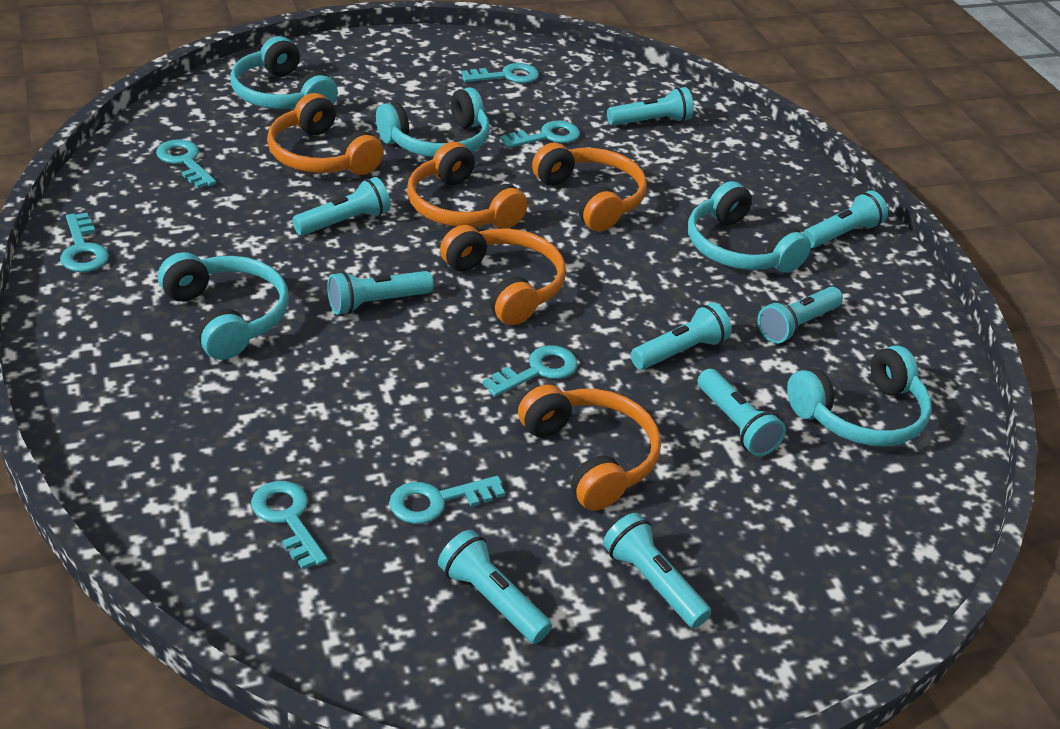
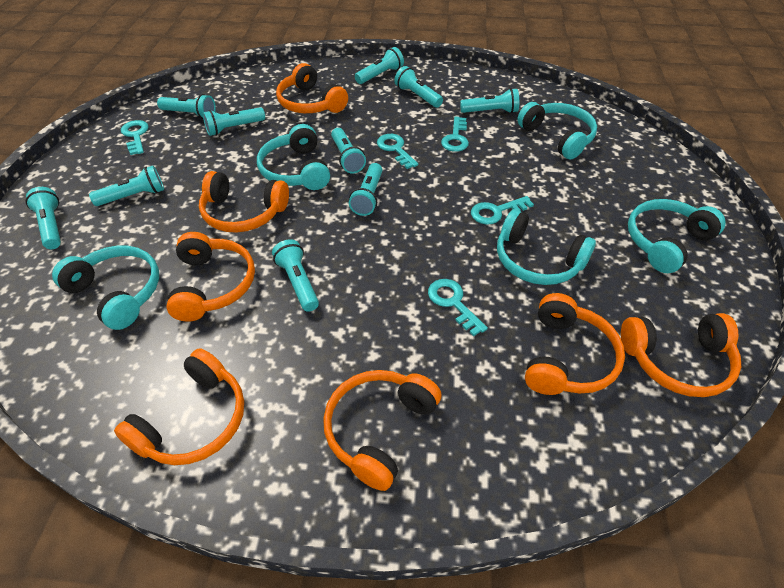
orange headphones: [267,93,383,175] [407,142,528,229] [440,225,566,325] [518,385,661,511] [532,143,647,232] = 5 -> [114,348,244,465] [166,232,255,322] [199,171,289,233] [276,63,348,113] [323,370,441,491] [525,293,625,395] [621,313,741,397] = 7
turquoise flashlight: [292,177,390,236] [327,271,434,315] [438,530,552,644] [603,513,711,628] [607,87,694,126] [630,302,732,370] [698,369,786,456] [758,287,843,344] [803,191,888,248] = 9 -> [25,187,61,249] [89,166,164,206] [157,94,216,119] [203,107,265,136] [272,239,319,312] [331,128,366,174] [349,163,382,216] [355,47,404,84] [394,66,443,108] [460,88,519,113] = 10
turquoise key: [60,213,109,272] [156,140,216,188] [251,481,328,570] [389,476,505,524] [461,63,539,83] [482,345,578,397] [500,121,580,148] = 7 -> [121,120,149,155] [377,134,418,169] [428,279,488,336] [441,116,469,152] [471,196,534,225] = 5

